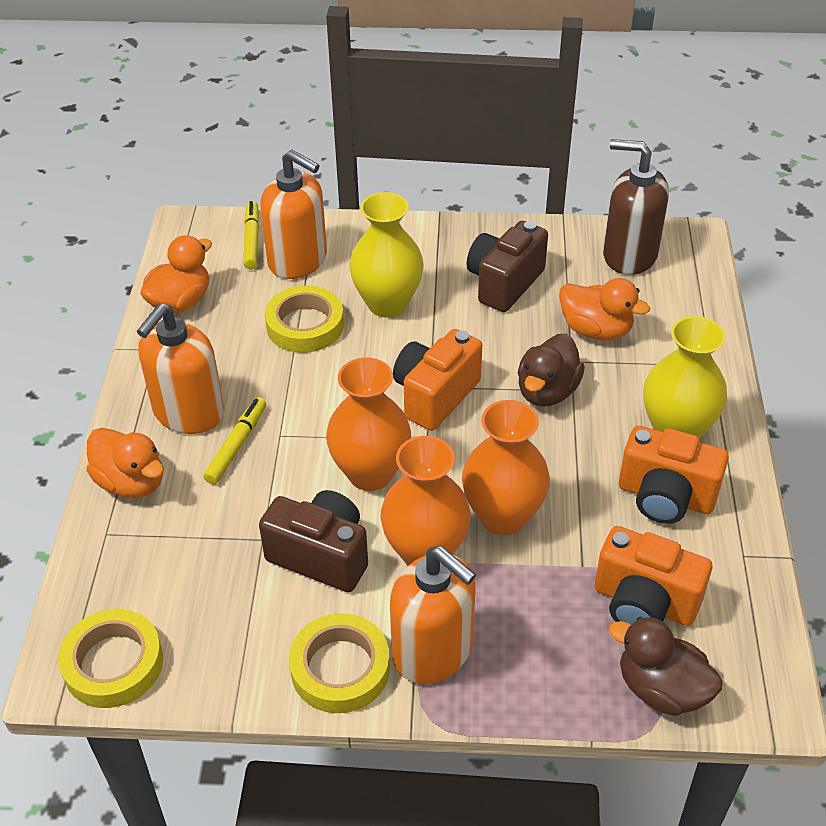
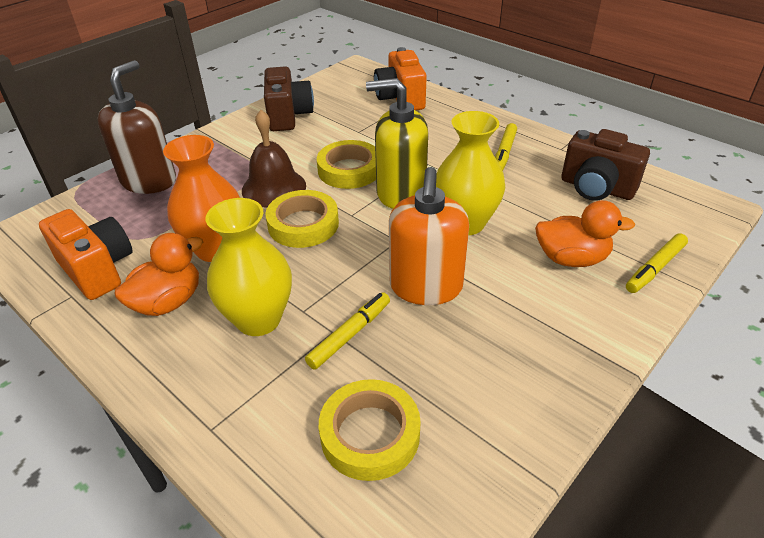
brown bell: none = 0 -> [242,110,306,207] = 1
brown duck: [518,334,585,407] [609,617,723,716] = 2 -> none = 0
orange camera: [393,329,482,431] [595,526,712,626] [619,426,729,524] = 3 -> [39,209,133,300] [374,47,427,110] = 2
orange duck: [86,428,164,498] [140,235,212,313] [559,278,650,340] = 3 -> [114,233,203,316] [535,200,635,267] = 2
orange soap dispenser: [137,303,224,434] [260,150,327,279] [390,546,476,684] = 3 -> [389,167,469,305] = 1
orange vase: [326,357,411,491] [380,436,470,565] [462,400,550,535] = 3 -> [163,135,240,262] = 1
yellow marker: [203,397,266,485] [244,201,260,269] = 2 -> [305,292,390,370] [495,123,517,171] [626,233,688,293] = 3
yellow soap dispenser: none = 0 -> [366,78,428,209] = 1

